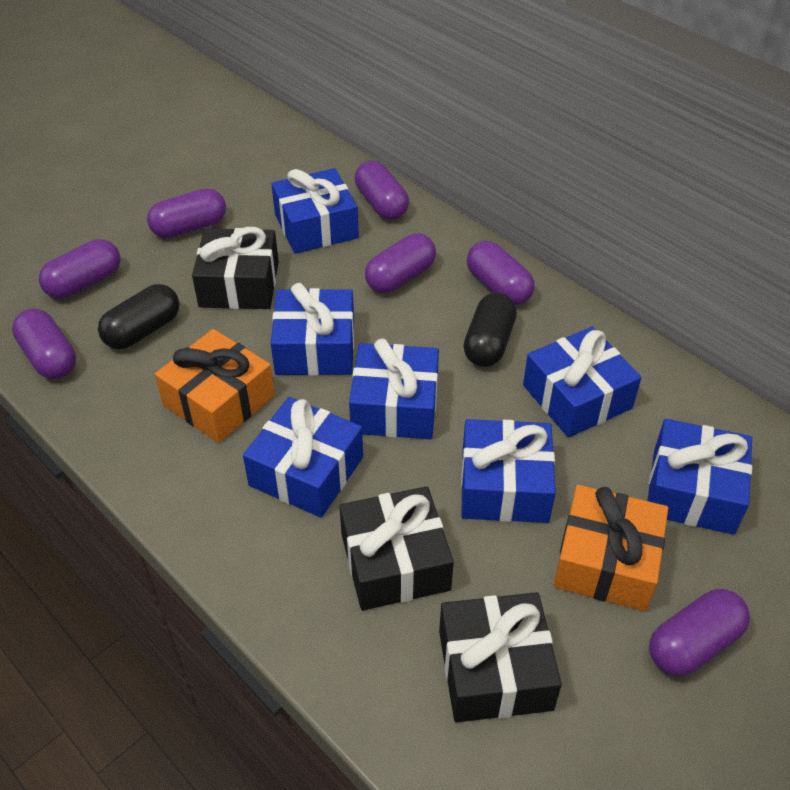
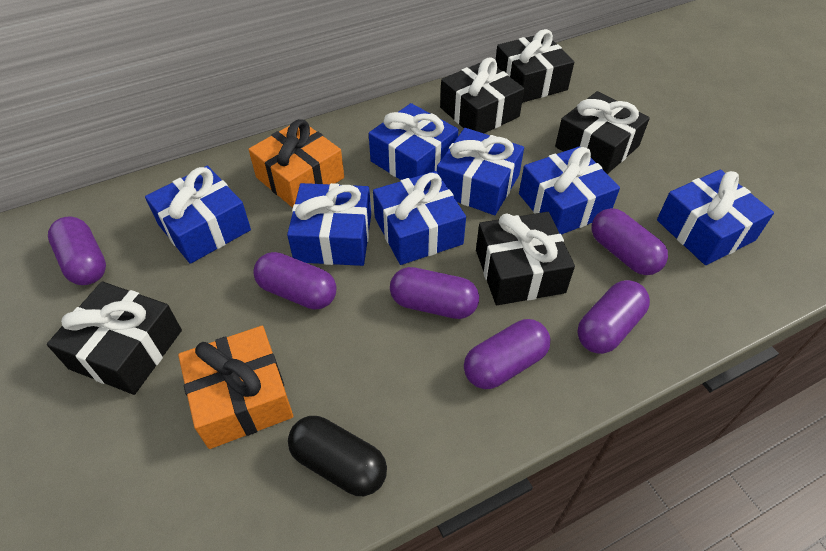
black capsule: [98,284,179,349] [464,293,517,367] = 2 -> [288,416,387,496] = 1
black gift: [192,227,279,309] [339,486,454,611] [439,592,562,722] = 3 -> [47,281,182,395] [440,57,524,133] [476,212,575,305] [496,29,574,103] [555,91,650,174] = 5
purple capsule: [12,309,76,379] [39,239,120,299] [147,188,226,238] [355,160,409,220] [365,233,436,293] [467,241,535,305] [649,589,750,676] = 7 -> [48,216,106,285] [253,252,337,310] [390,267,479,319] [464,319,550,389] [577,280,650,354] [592,208,668,275] = 6

